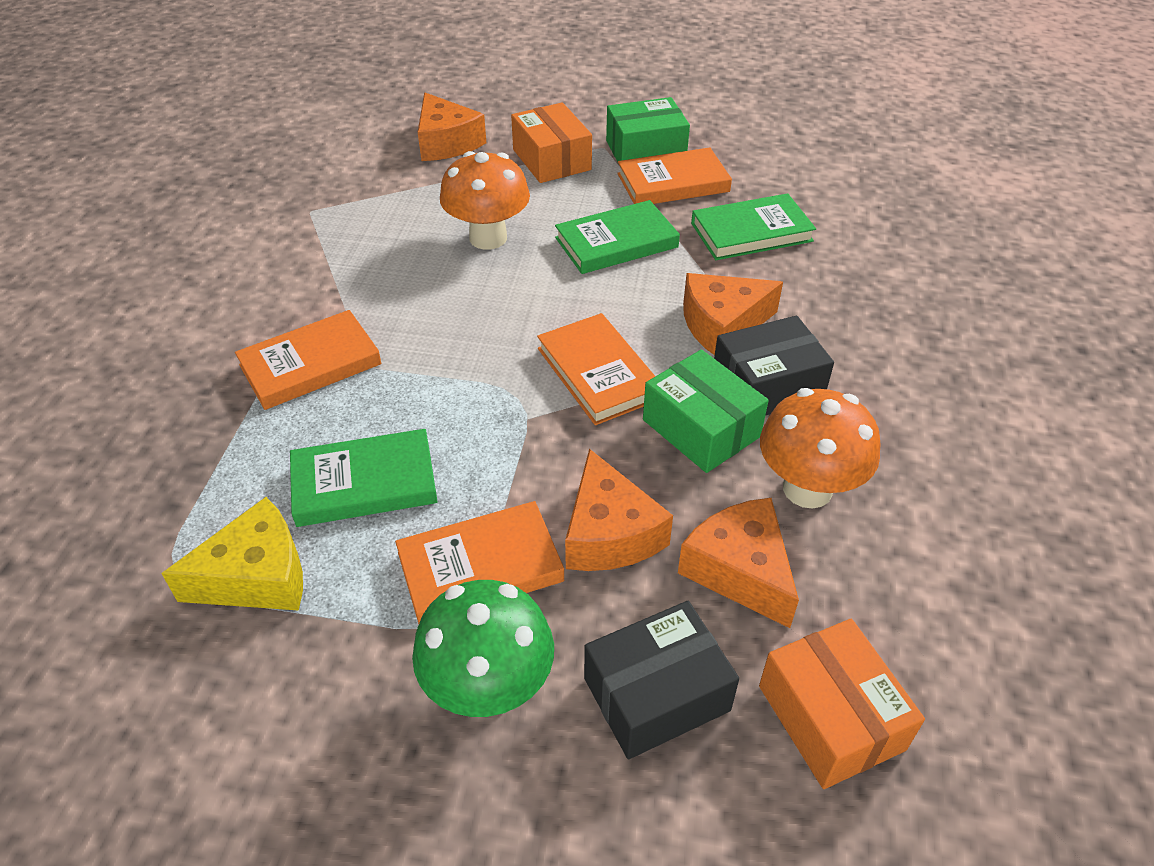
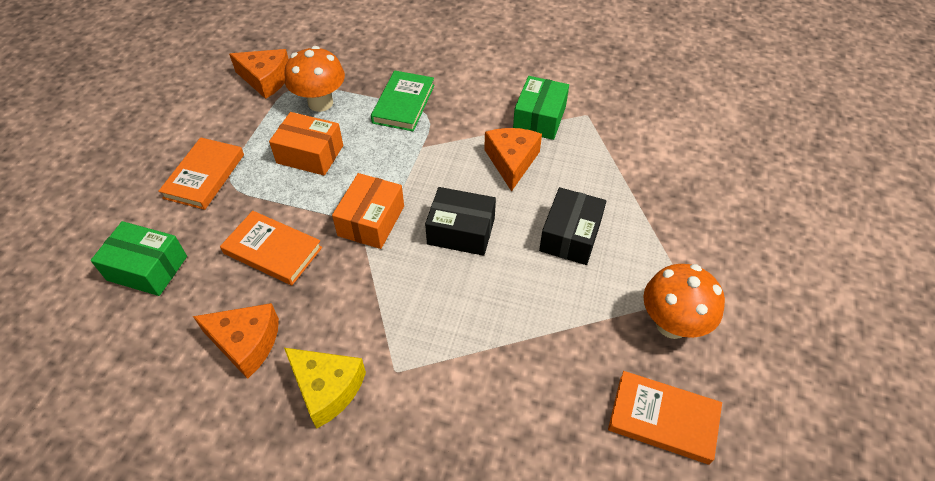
green book: [290,429,438,527] [555,200,680,274] [691,193,816,260] = 3 -> [371,70,435,131] = 1
green mushroom: [412,580,554,717] = 1 -> none = 0
orange book: [235,310,382,410] [395,501,564,624] [537,313,655,425] [617,147,732,204] = 4 -> [158,137,244,210] [220,211,322,285] [608,371,722,465] = 3
orange cheese: [418,93,486,161] [565,449,673,571] [678,498,799,628] [683,273,783,355] = 4 -> [193,303,279,379] [229,49,289,99] [484,128,542,191] = 3

